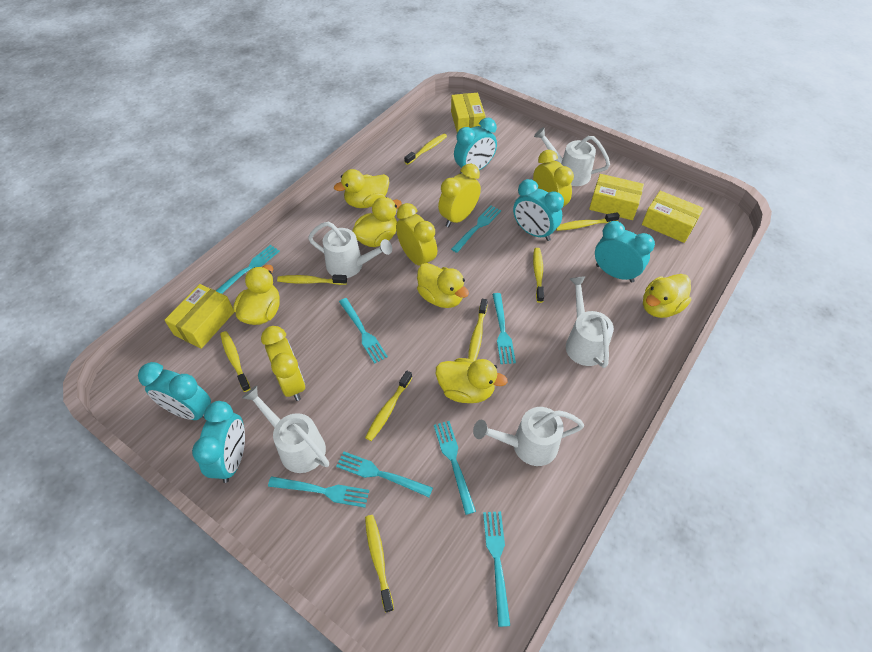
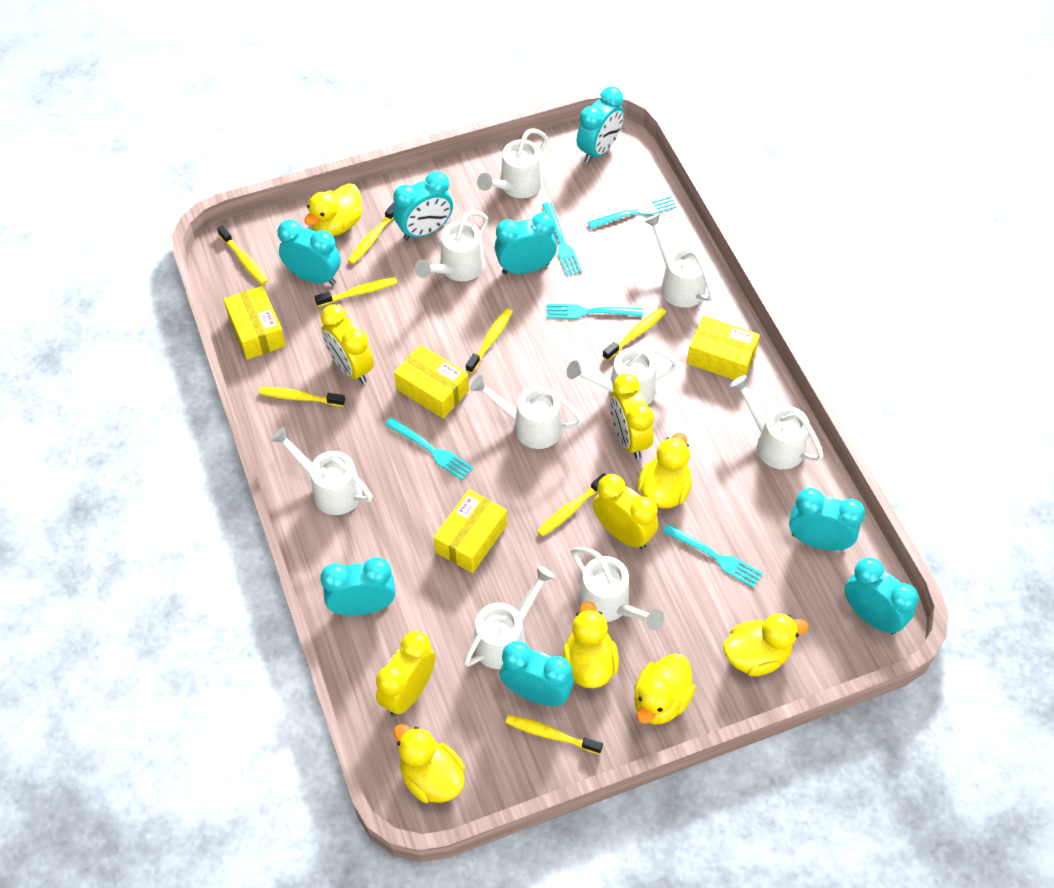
turquoise clock: [138,362,211,420] [192,401,245,483] [454,118,497,174] [513,179,564,241] [595,221,655,282] = 5 -> [278,219,341,285] [320,557,395,616] [393,171,453,240] [495,212,557,274] [500,641,574,706] [577,86,624,163] [789,488,865,551] [845,557,919,635] = 8
turquoise fork: [216,245,280,294] [268,476,369,508] [336,451,433,497] [339,298,388,364] [434,421,476,515] [451,205,501,253] [483,511,510,627] [492,293,516,364] = 8 -> [385,417,473,480] [542,202,582,276] [546,304,643,319] [587,195,677,229] [663,524,763,588] = 5
white watering can: [242,386,329,473] [308,222,392,278] [473,407,584,466] [534,127,610,186] [566,276,614,368] = 5 -> [270,427,372,515] [415,210,488,282] [463,565,555,669] [470,375,583,449] [477,128,548,198] [567,346,678,406] [571,547,664,630] [644,213,714,308] [730,375,824,469] = 9

